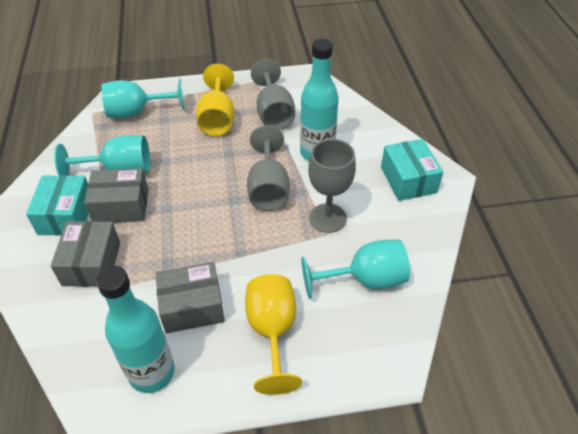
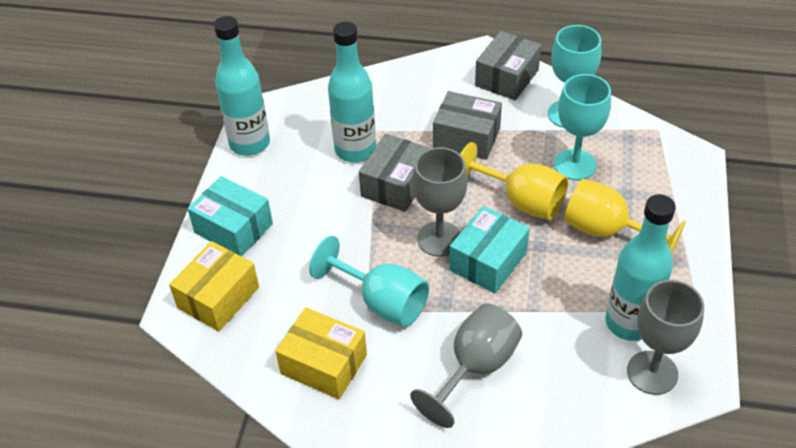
turquoise bottle: [96,266,175,393] [300,39,339,161] = 2 -> [214,16,270,156] [328,22,376,162] [605,194,676,341] = 3
yellow box: none = 0 -> [169,241,259,331] [275,307,367,399] = 2

